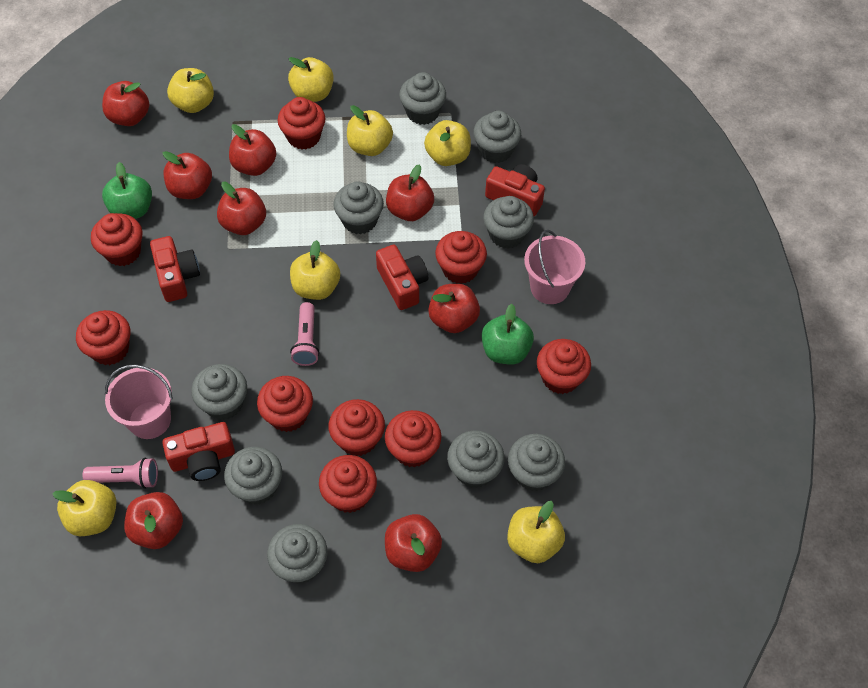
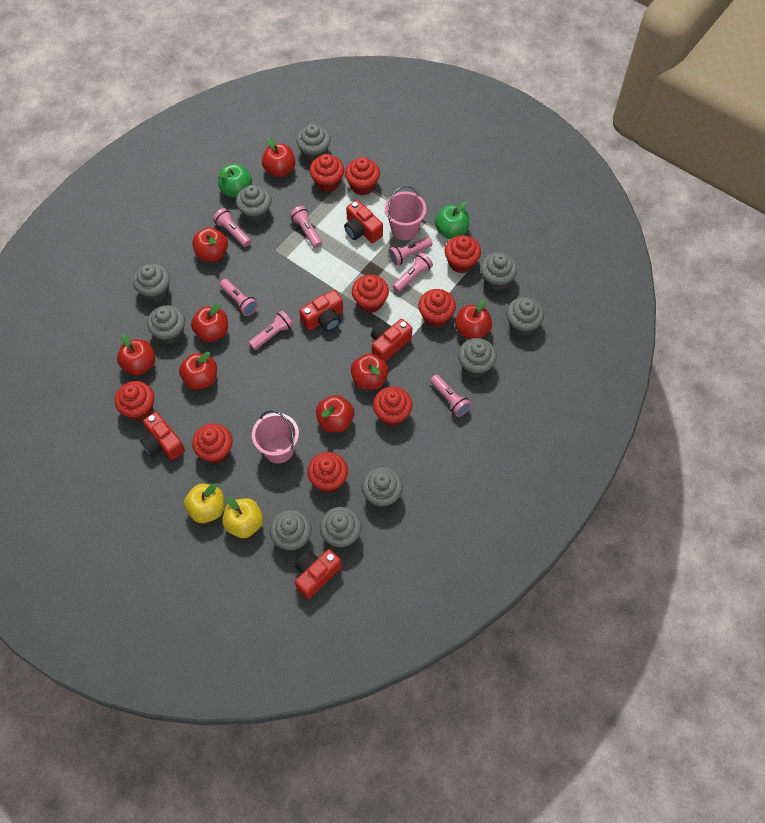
grey cupcake: [191,364,247,420] [224,447,282,505] [267,524,327,584] [333,181,384,234] [399,72,446,125] [447,430,505,488] [473,111,521,163] [483,196,534,249] [508,434,565,491] = 9 -> [133,263,170,302] [147,305,185,344] [236,185,271,223] [270,510,312,551] [296,124,331,162] [320,507,362,548] [362,467,403,508] [458,338,497,377] [480,252,517,291] [506,297,544,336] = 10
pink flashlight: [83,458,158,489] [290,302,319,366] = 2 -> [213,208,251,247] [220,279,258,316] [249,311,293,350] [290,206,322,248] [388,237,433,266] [393,253,433,292] [430,375,471,417] = 7
red camera: [150,236,200,302] [162,422,235,481] [376,245,428,310] [485,164,545,216] = 4 -> [140,412,185,460] [295,549,342,599] [299,290,343,331] [344,200,383,243] [371,319,412,362] = 5
yellow apple: [52,480,116,536] [167,68,214,113] [288,57,334,102] [290,240,340,300] [347,105,393,156] [424,120,471,166] [507,501,565,563] = 7 -> [184,484,224,523] [222,497,263,538] = 2

